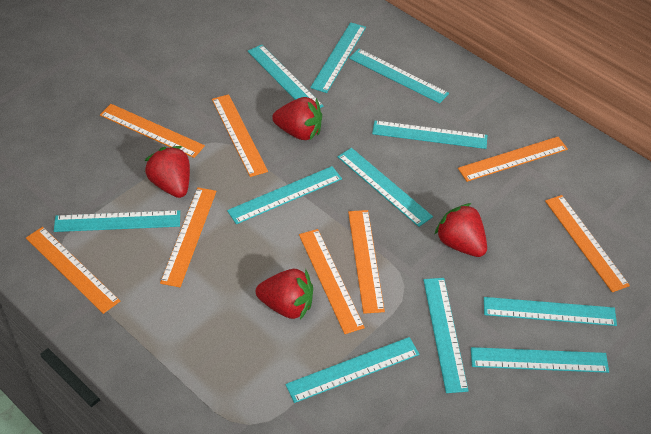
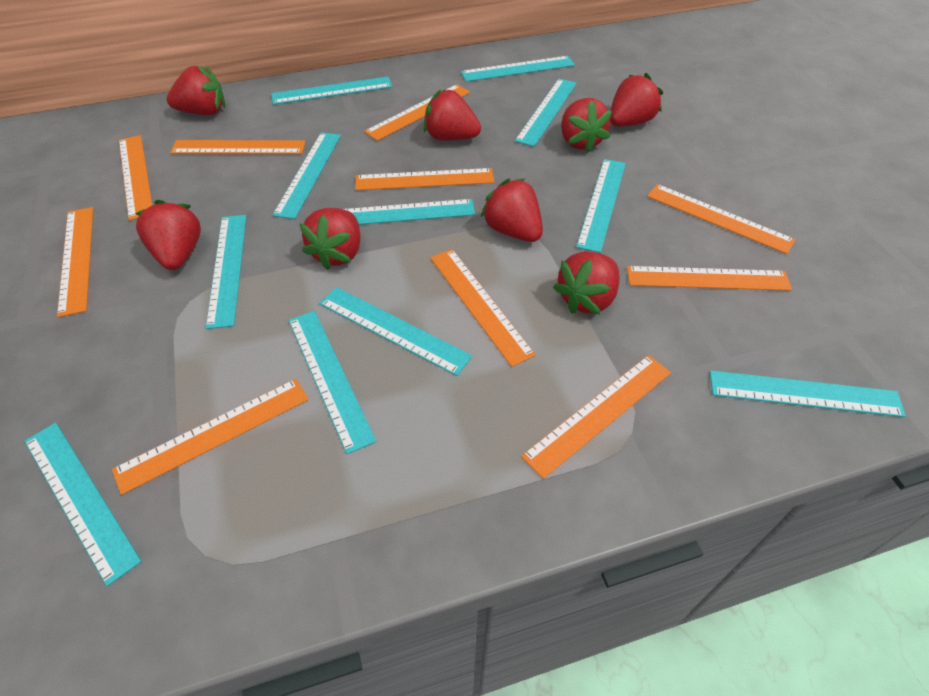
orange ruler: [26,227,120,314] [100,104,205,158] [160,187,216,287] [212,94,268,177] [299,229,365,334] [348,210,385,314] [458,137,568,182] [545,195,630,292] = 8 -> [57,207,93,317] [112,379,309,495] [119,135,152,220] [170,140,306,154] [355,168,494,190] [364,84,470,141] [430,249,536,367] [521,355,671,479] [627,266,792,291] [647,184,796,254] = 10
red strawberry: [145,146,190,198] [256,269,313,320] [272,97,322,140] [434,203,487,257] = 4 -> [135,200,201,270] [167,66,225,115] [300,208,360,270] [424,89,481,141] [480,178,543,242] [553,252,620,315] [561,98,612,153] [610,73,663,126] = 8

